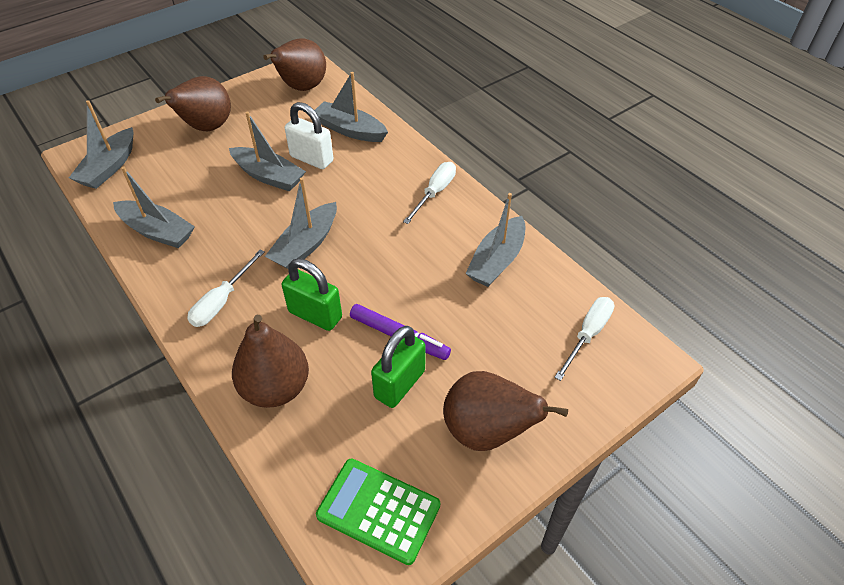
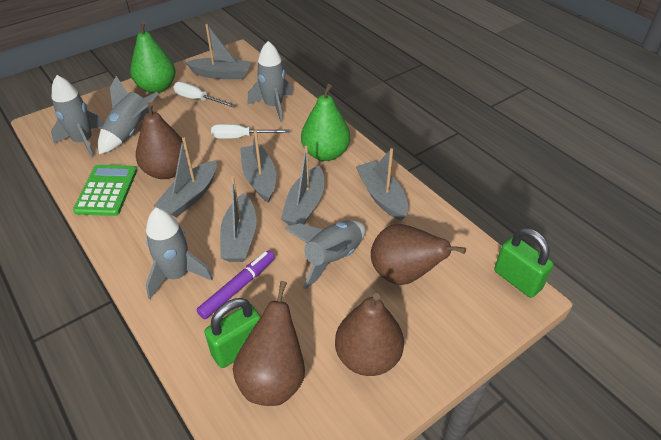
green pear: none = 0 -> [130,21,175,93] [301,84,350,161] = 2
grey rocket: none = 0 -> [51,75,103,158] [98,76,159,154] [146,208,213,299] [247,41,292,122] [285,221,366,289] = 5
white padlock: [285,102,333,169] = 1 -> none = 0
white screwdriver: [187,250,265,327] [403,162,456,224] [554,297,614,381] = 3 -> [173,82,236,107] [211,124,289,139] = 2

